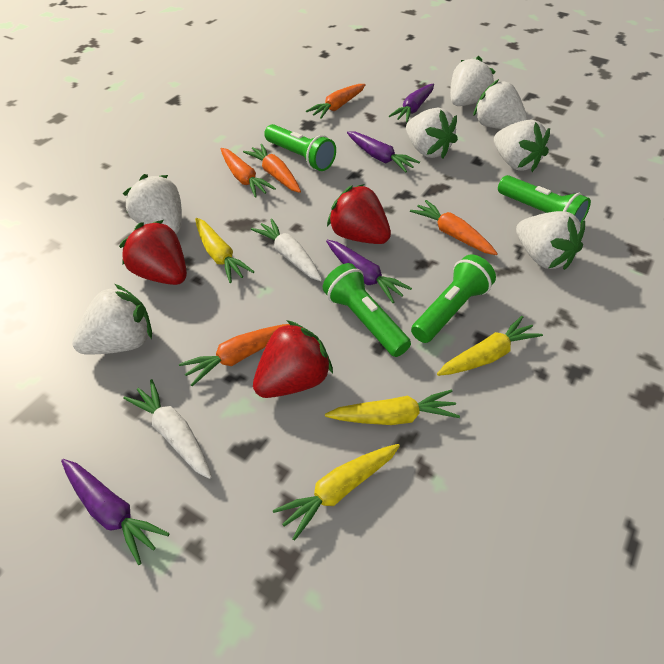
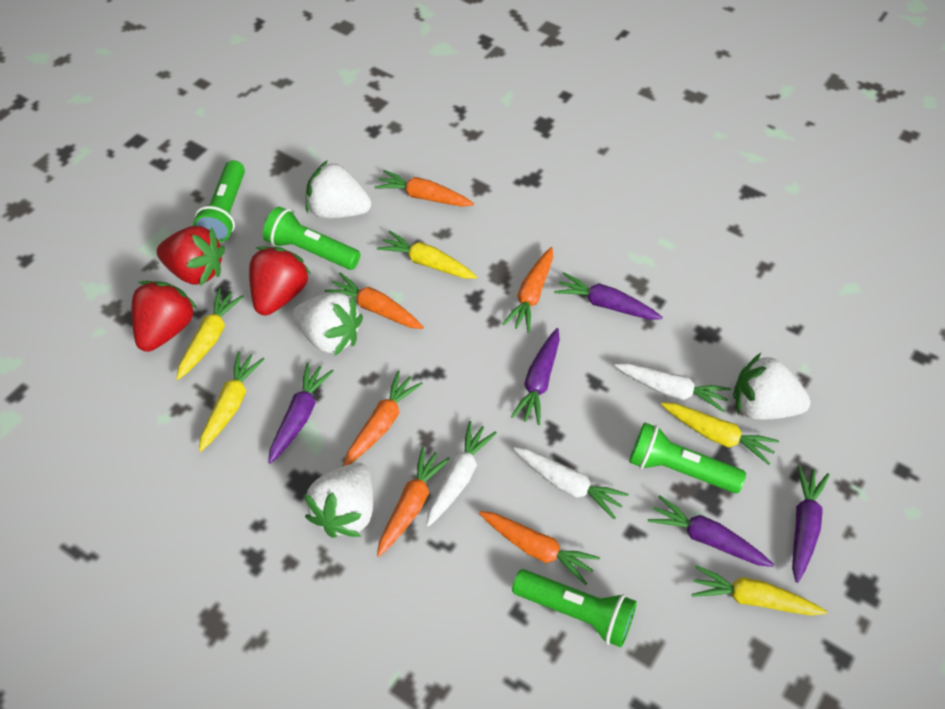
orange carrot: [179,324,290,386] [221,148,276,198] [243,144,301,193] [306,84,366,119] [410,200,498,255] = 5 -> [325,272,424,329] [343,371,423,466] [375,170,474,207] [377,447,450,557] [479,511,600,585] [503,247,553,333] = 6
purple carrot: [61,459,170,565] [326,240,412,303] [347,131,420,172] [389,84,434,122] = 4 -> [268,362,334,464] [511,328,560,425] [554,272,663,320] [648,495,774,567] [792,466,830,583] = 5
white carrot: [123,379,212,479] [251,218,322,282] = 2 -> [426,421,497,527] [513,447,629,519] [615,363,731,412] = 3
white strawberry: [72,284,152,355] [123,174,182,234] [406,107,458,159] [450,56,496,106] [473,79,527,129] [494,120,550,172] [516,211,585,270] = 7 -> [292,292,363,355] [304,463,373,538] [306,160,371,218] [733,353,811,420] = 4
yellow carrot: [195,218,254,283] [273,444,400,541] [325,389,460,425] [437,316,543,376] = 4 -> [176,288,244,380] [199,351,265,452] [377,230,477,279] [661,402,779,465] [692,565,827,616] = 5

